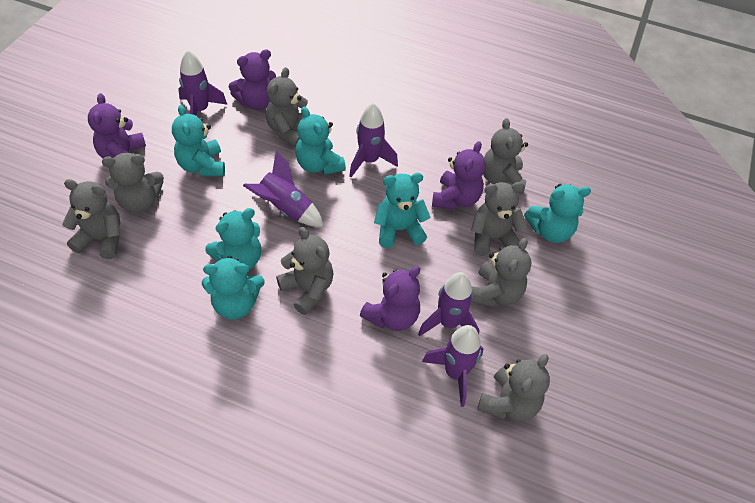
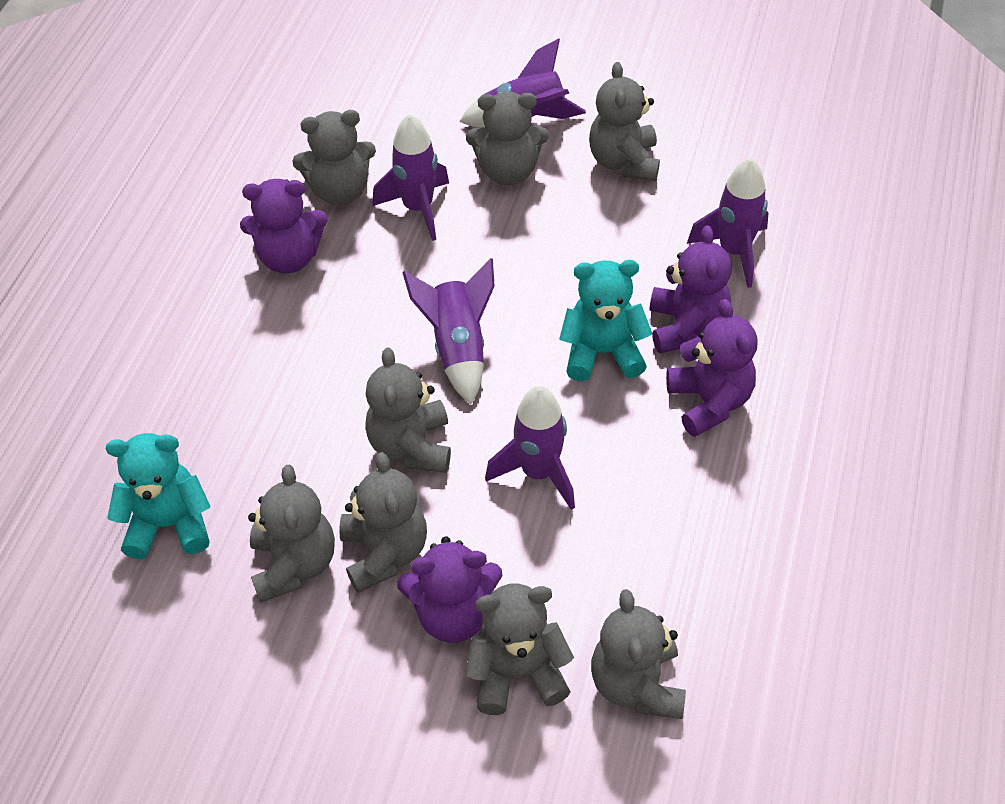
turquoise teddy bear: [172,105,225,177] [202,256,265,320] [205,208,261,270] [295,107,346,175] [374,173,431,248] [524,184,591,243] = 6 -> [106,433,211,559] [559,260,652,381] = 2

